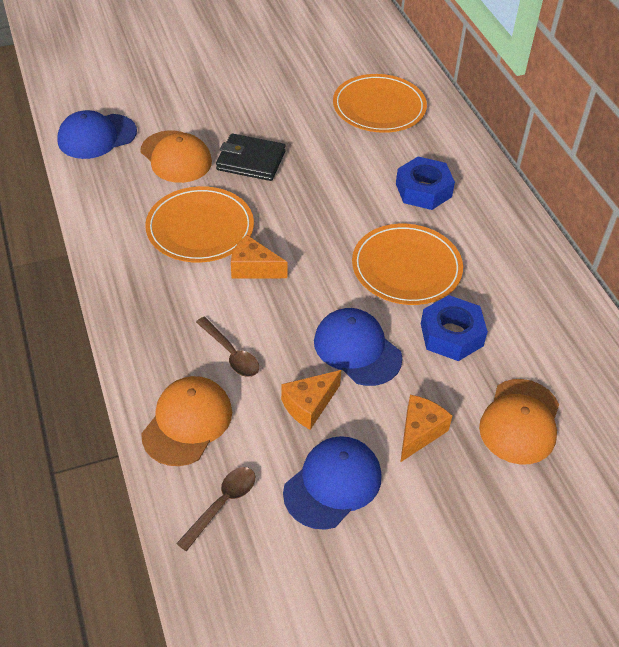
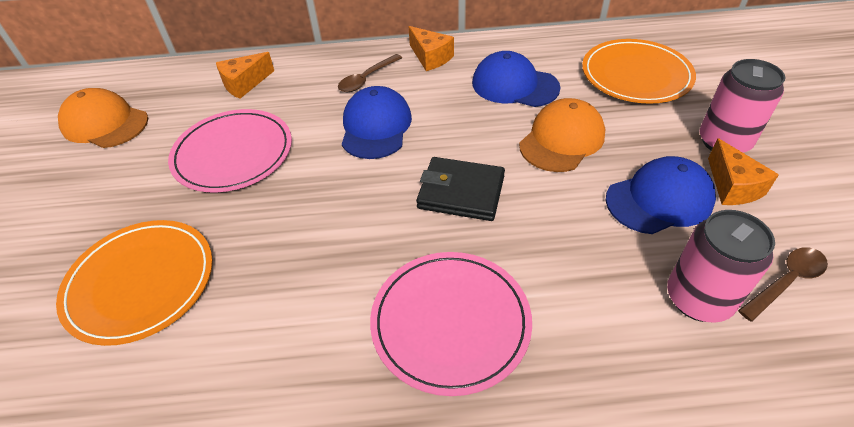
blue nut: [396,156,455,210] [421,295,488,361] = 2 -> none = 0
orange cap: [140,130,212,183] [141,376,232,466] [479,379,559,464] = 3 -> [58,88,148,148] [519,98,605,172] = 2
orange plate: [145,186,254,263] [333,74,427,133] [352,224,463,305] = 3 -> [56,220,213,346] [582,39,696,104] = 2
pink can: none = 0 -> [667,210,775,323] [699,59,786,153] = 2
pink plate: none = 0 -> [168,109,292,192] [370,252,532,396] = 2

